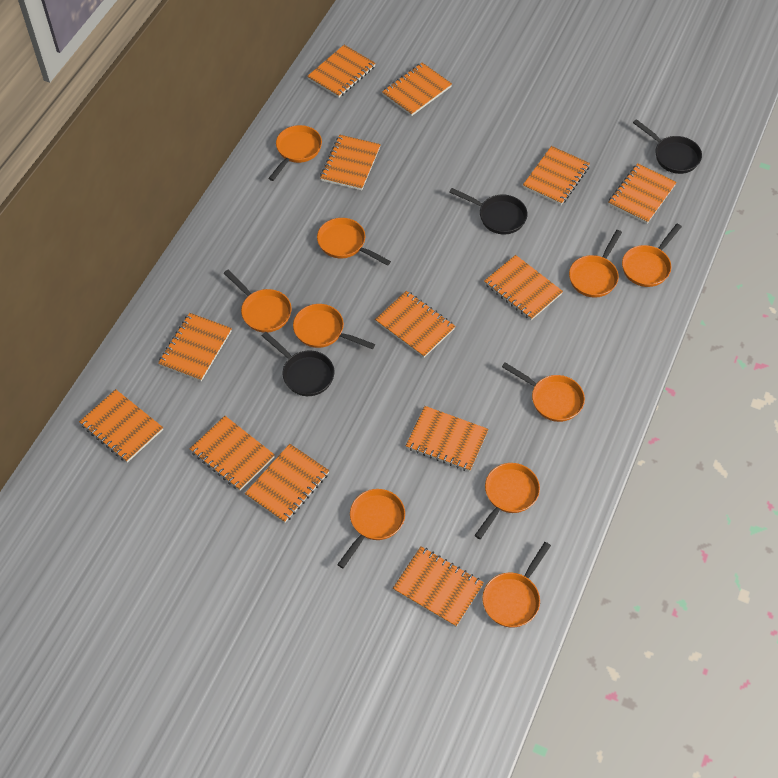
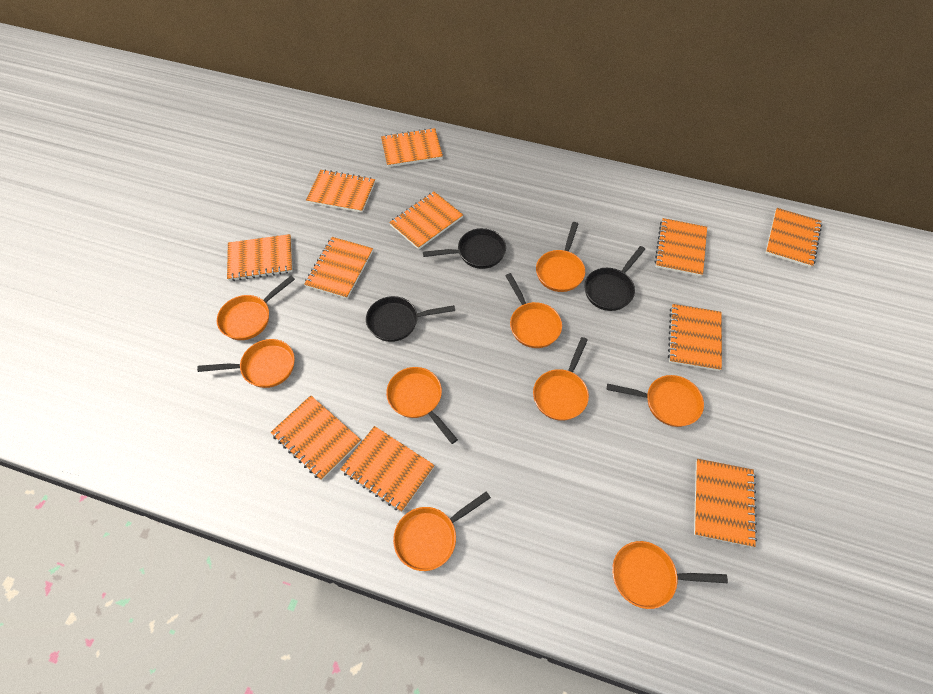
orange notebook: [79,389,163,463] [158,313,232,381] [190,416,275,491] [245,444,329,523] [307,45,376,98] [320,135,381,190] [375,291,455,358] [382,63,452,116] [393,547,484,627] [406,406,489,472] [484,255,563,320] [523,146,590,205] [608,163,677,224] = 13 -> [227,234,293,281] [270,395,361,480] [304,237,373,299] [306,169,375,213] [340,426,435,512] [381,128,443,167] [389,192,463,250] [655,218,707,277] [668,304,722,371] [694,459,757,547] [765,208,822,268] = 11
orange pan: [224,270,292,333] [268,125,322,181] [293,304,375,349] [317,218,391,266] [337,489,405,568] [474,463,540,539] [482,542,551,627] [502,362,585,422] [569,230,622,297] [622,224,682,287] = 10 -> [197,339,295,388] [217,276,295,340] [386,367,458,444] [393,492,491,571] [505,273,562,348] [533,337,589,421] [536,222,585,292] [607,375,704,427] [612,541,728,609] = 9

